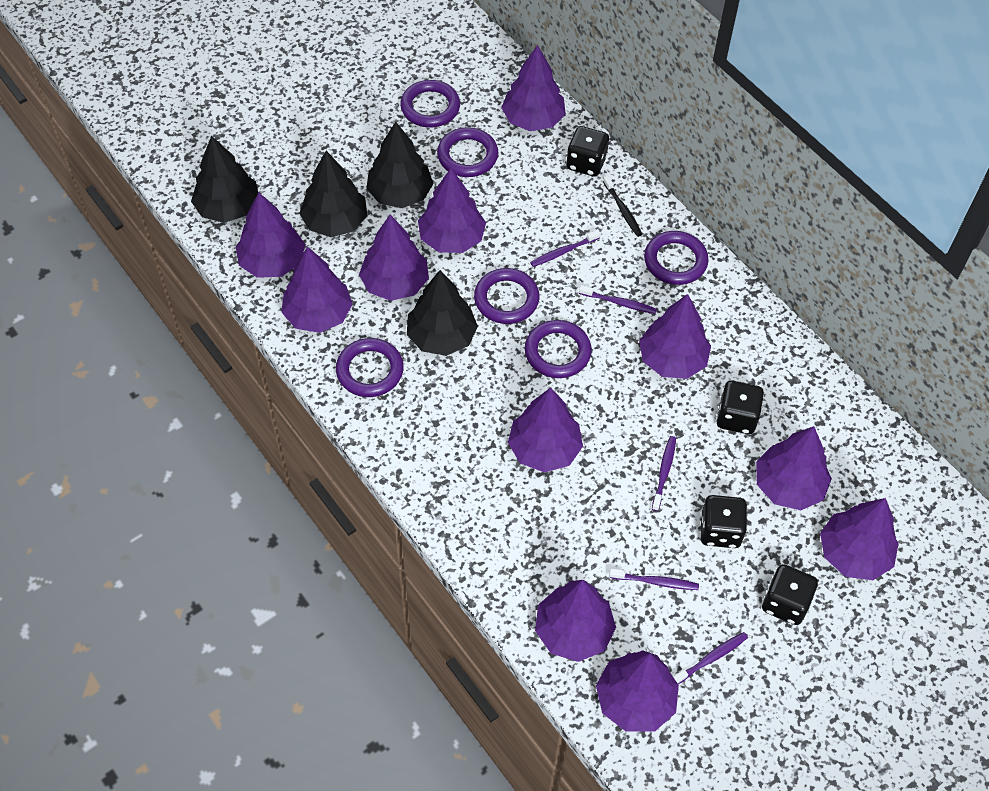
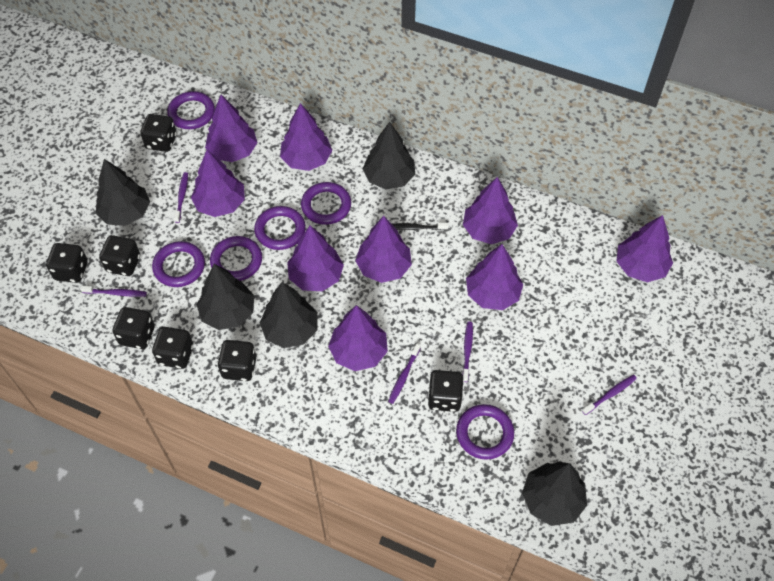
black dice: [566,126,609,177] [701,495,747,548] [716,380,764,434] [762,564,818,625] = 4 -> [46,243,88,283] [99,235,140,276] [112,307,155,349] [140,114,177,152] [152,327,193,369] [218,340,256,381] [428,370,464,412] = 7
black tree: [191,136,258,223] [299,151,367,237] [366,122,434,208] [407,270,478,356] = 4 -> [96,159,150,226] [197,264,254,330] [260,282,318,348] [363,122,415,189] [522,461,587,526] = 5
purple tree: [236,192,305,278] [281,246,353,333] [359,215,429,301] [418,168,486,253] [501,45,566,131] [508,387,583,473] [535,580,616,662] [596,650,679,732] [639,294,711,379] [756,426,832,510] [820,498,899,580] = 11 -> [191,150,245,217] [205,95,258,162] [280,103,332,171] [287,226,344,291] [328,305,388,371] [355,216,412,283] [463,177,518,244] [466,244,523,310] [616,215,673,282] = 9

